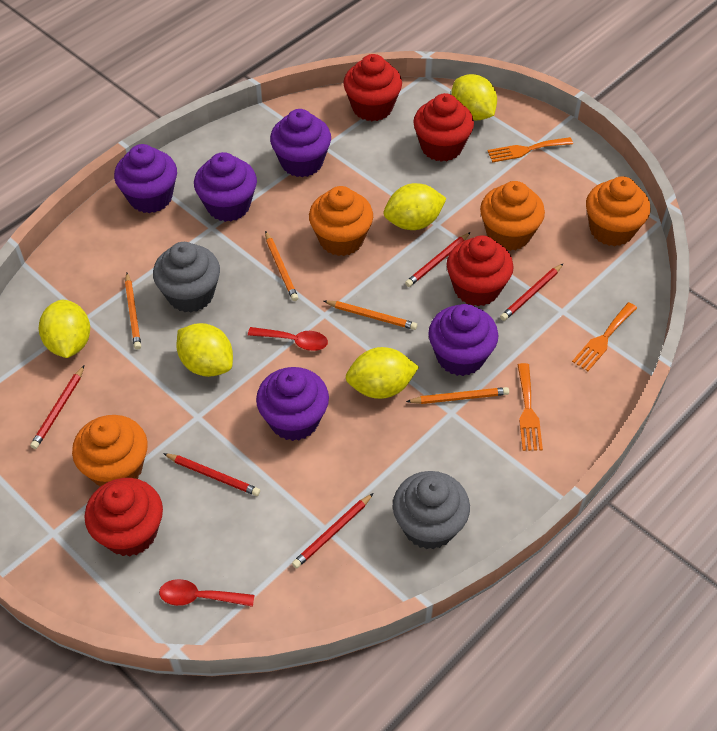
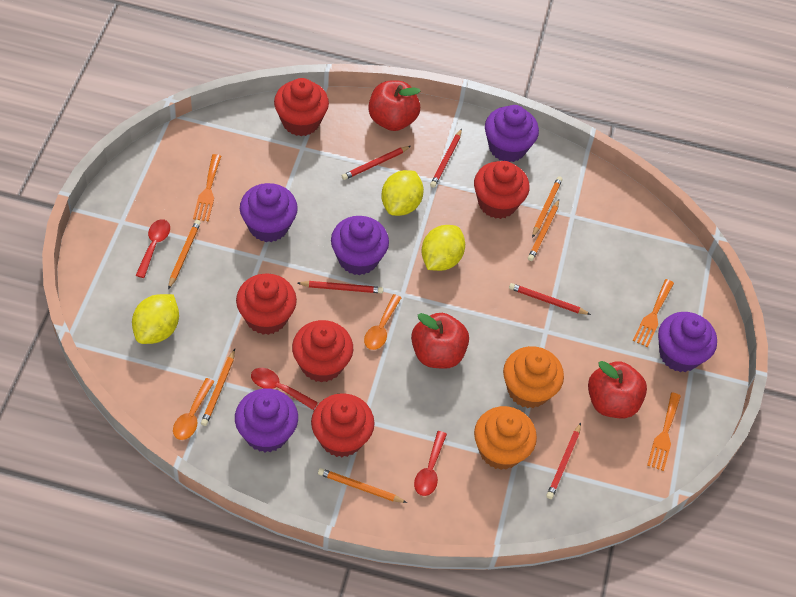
grey cupcake: [153,242,220,313] [393,471,470,549] = 2 -> none = 0
orange cupcake: [72,415,148,487] [309,186,373,256] [480,181,545,251] [586,176,651,246] = 4 -> [474,406,537,470] [503,346,564,408] = 2
orange pencil: [125,273,141,350] [265,231,298,301] [324,301,417,330] [406,387,509,404] = 4 -> [168,220,201,289] [201,349,235,426] [318,468,407,503] [528,199,559,261] [532,176,562,238] = 5
orange spoon: none = 0 -> [173,378,215,440] [364,294,401,350] = 2
red apple: none = 0 -> [368,80,420,131] [411,313,469,369] [588,361,647,418] = 3
red cupcake: [84,478,163,556] [343,54,402,121] [413,93,474,162] [447,235,514,306] = 4 -> [236,273,297,335] [274,78,329,136] [292,320,353,383] [311,393,375,457] [474,161,530,219] = 5
red spoon: [159,579,255,607] [248,327,328,351] = 2 -> [135,219,170,278] [251,368,318,410] [414,431,447,496] = 3
yellow lemon: [39,300,90,358] [177,323,233,377] [345,347,419,399] [384,183,447,230] [451,74,497,120] = 5 -> [132,294,179,344] [381,170,424,216] [421,225,465,271] = 3

